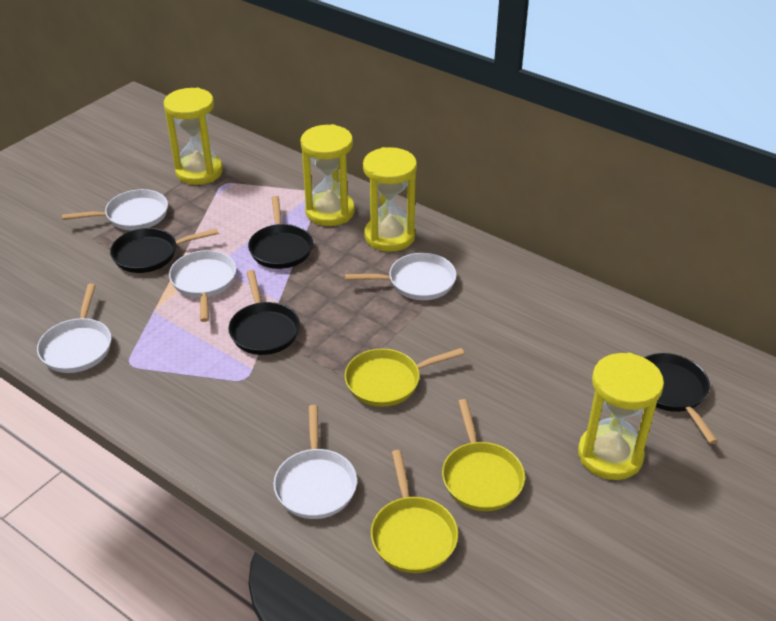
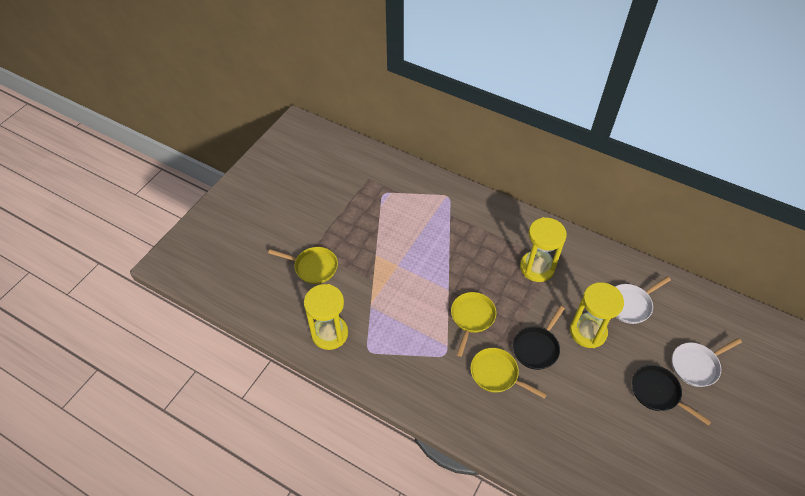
black pan: [110,228,219,273] [228,270,300,355] [248,196,313,269] [644,353,718,444] = 4 -> [513,306,565,370] [632,365,712,426] = 2
white pan: [37,284,111,373] [62,189,168,231] [169,250,236,322] [274,405,357,519] [345,253,457,300] = 5 -> [615,276,671,324] [672,338,742,387] = 2
yellow hourglass: [164,88,223,185] [300,124,355,226] [363,147,417,252] [578,353,664,480] = 4 -> [304,284,348,350] [520,217,567,282] [570,282,624,348] = 3

